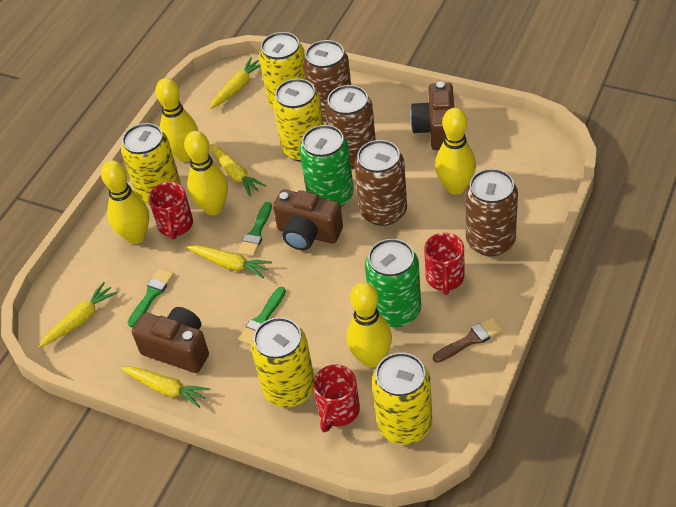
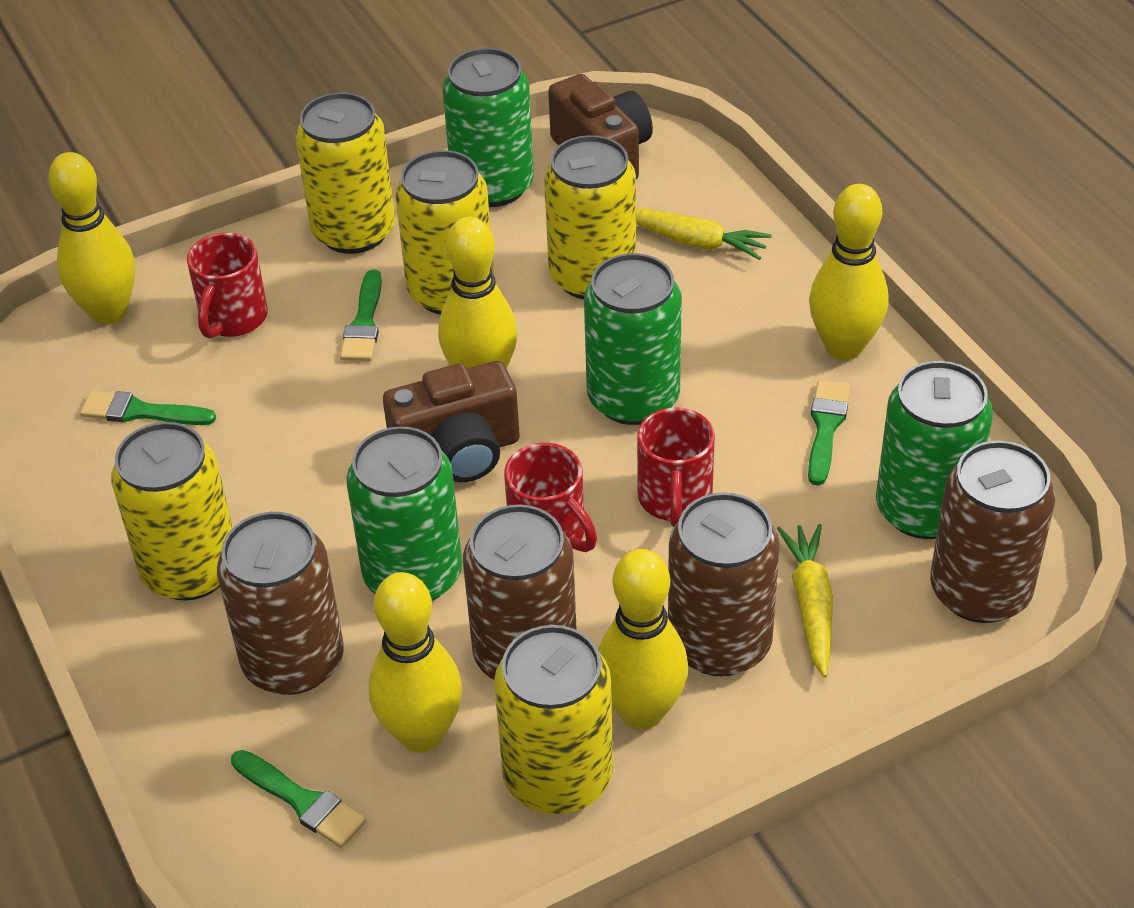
brown brush: [433,317,503,363] = 1 -> none = 0
brown camera: [132,307,209,373] [273,189,343,250] [410,82,454,150] = 3 -> [383,361,520,482] [548,74,653,179] = 2
green brush: [127,268,174,327] [238,202,272,256] [239,287,286,345] = 3 -> [80,391,216,425] [231,750,366,848] [340,269,382,361] [808,380,850,486] = 4
green can: [300,125,354,207] [365,239,421,327] = 2 -> [346,426,462,601] [443,48,534,207] [584,253,682,425] [876,361,993,539] = 4
yellow carrot: [39,282,118,348] [120,366,210,408] [187,245,272,278] [210,57,261,109] [210,144,266,196] = 5 -> [636,208,772,260] [777,524,833,678] = 2

